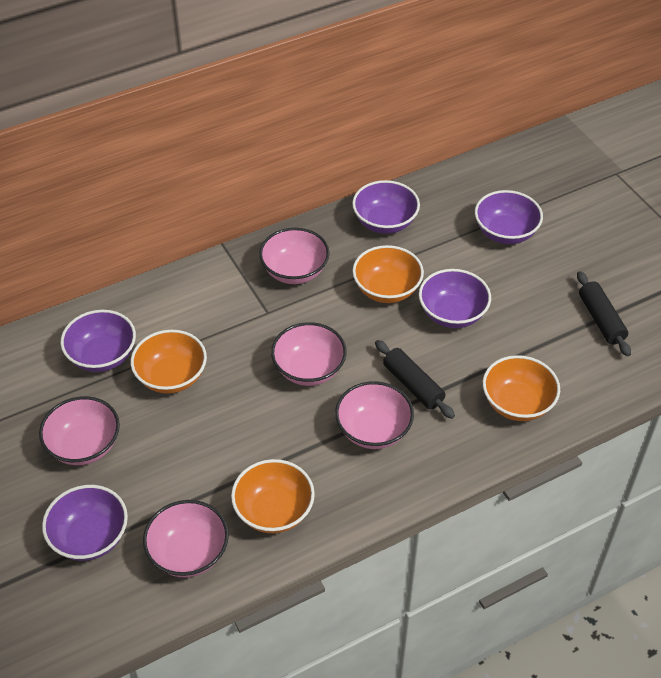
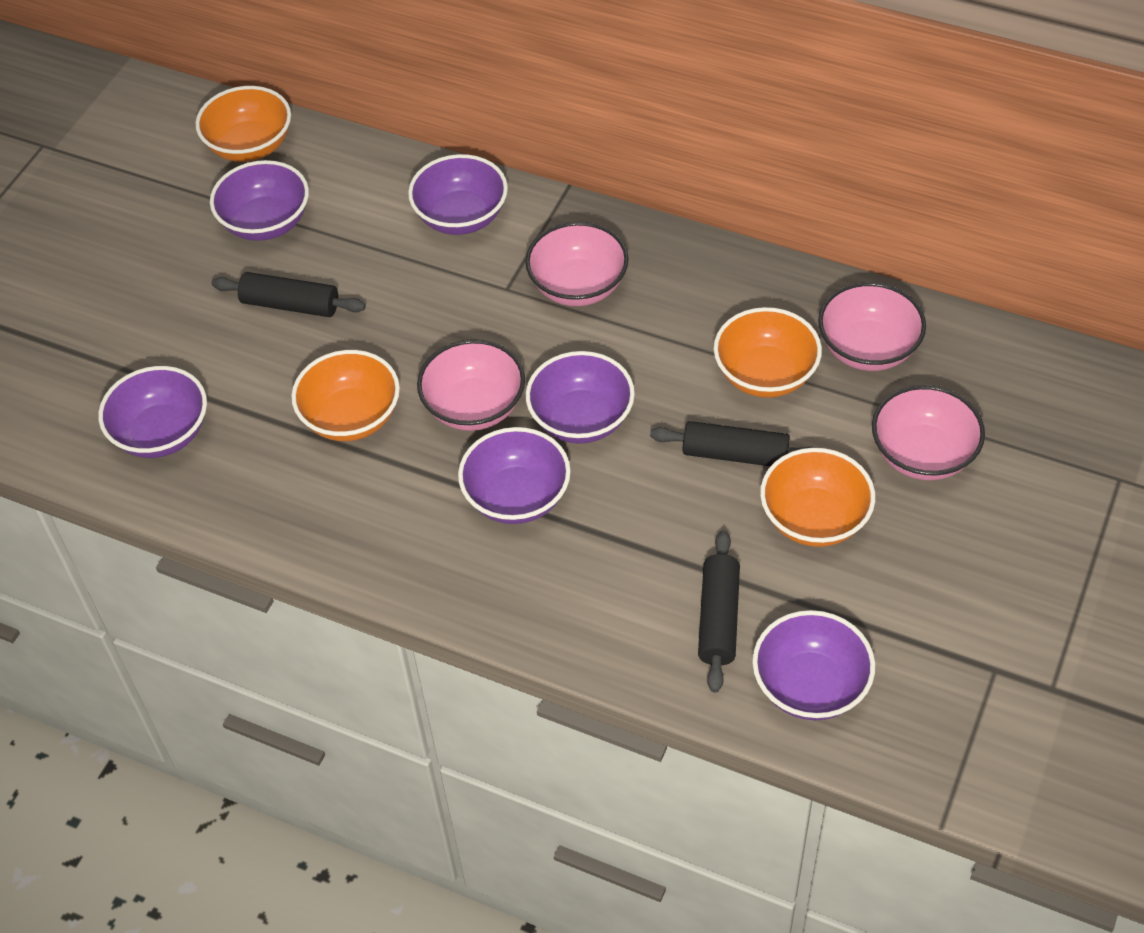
black rolling pin: [375,340,455,419] [577,271,631,357] = 2 -> [211,272,366,317] [650,421,815,466] [698,530,740,693] = 3
pink bowl: [39,396,120,465] [143,500,229,577] [259,228,329,284] [271,322,347,386] [335,381,414,449] = 5 -> [417,339,525,431] [525,222,629,306] [818,282,926,371] [872,385,985,480] = 4
purple bowl: [42,485,128,561] [60,310,136,372] [352,180,420,234] [419,269,491,328] [475,190,543,244] = 5 -> [98,366,207,458] [210,160,309,241] [408,154,508,235] [458,427,571,524] [525,351,635,444] [752,610,875,720] = 6

